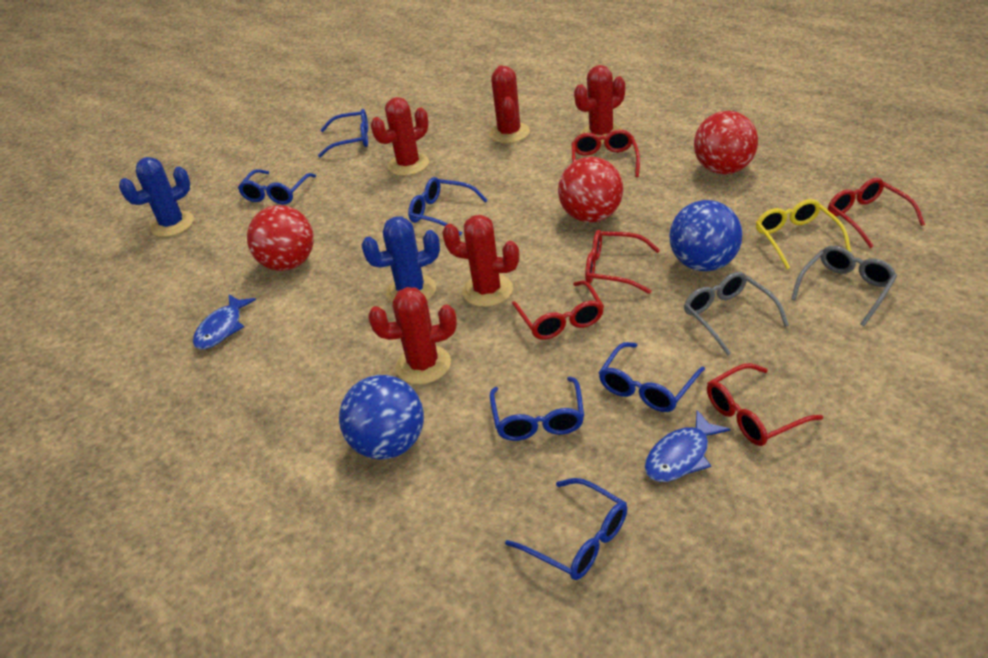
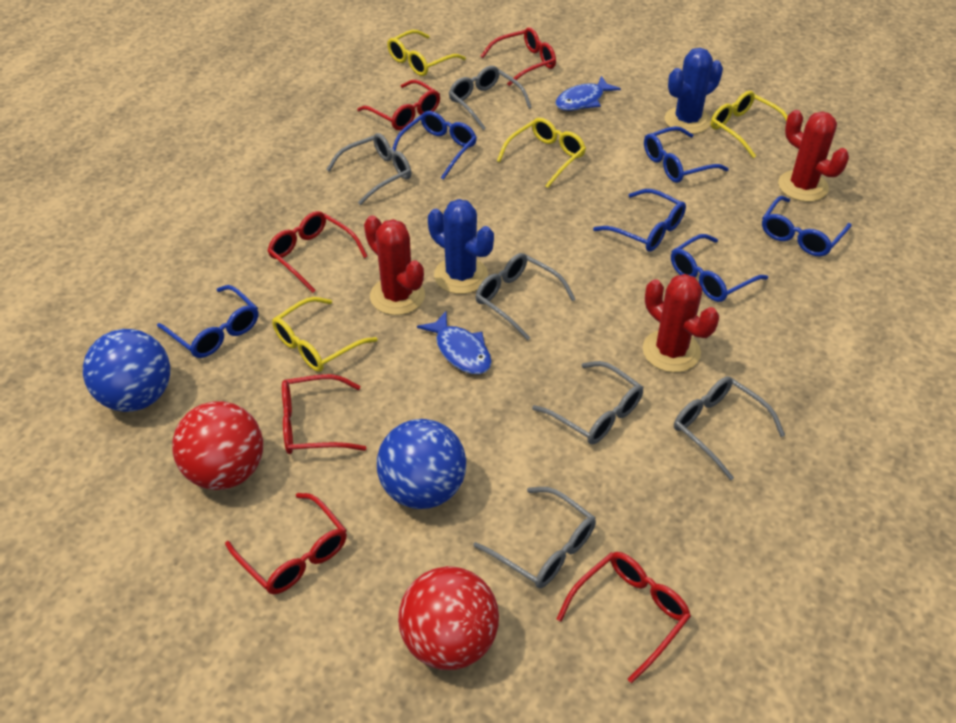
grey glasses: [684,272,789,356] [791,246,897,326] = 2 -> [326,133,411,205] [449,66,532,130] [473,487,596,588] [476,253,576,340] [532,361,643,444] [674,376,785,481] = 6
red ball: [247,205,314,271] [558,157,623,222] [694,111,758,174] = 3 -> [172,401,263,490] [398,566,499,670] = 2
red cactus: [368,287,457,384] [371,97,429,176] [442,215,519,307] [489,65,530,143] [574,65,625,144] = 5 -> [364,215,425,315] [643,274,719,372] [778,110,849,202] = 3
red glasses: [512,280,604,340] [572,130,640,177] [585,230,660,294] [707,363,823,446] [828,178,925,248] = 5 -> [225,493,347,594] [267,211,368,293] [282,374,366,454] [357,80,440,130] [481,27,556,86] [556,552,691,683] = 6
yellow glasses: [756,199,851,269] = 1 -> [272,297,377,372] [387,30,466,76] [497,118,586,188] [711,91,788,158] = 4

